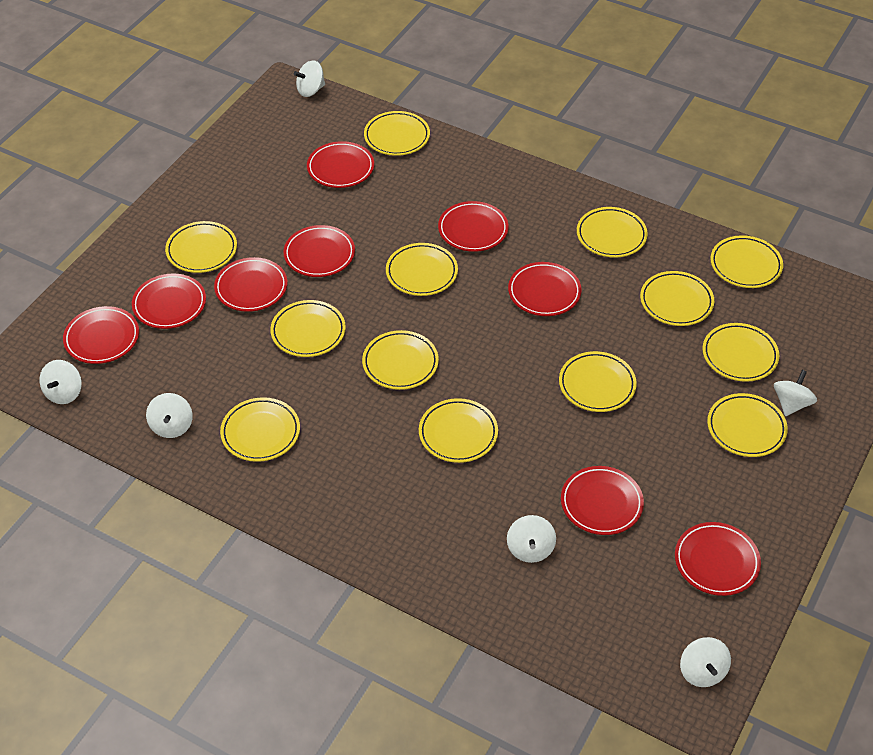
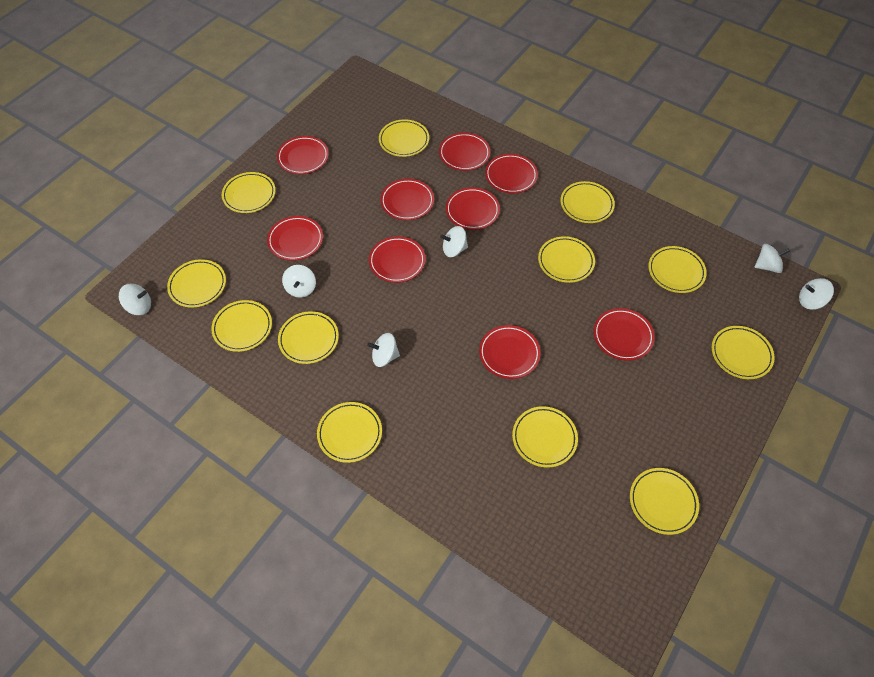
yellow plate: [165,221,237,273] [220,397,300,462] [270,300,346,357] [362,330,439,390] [364,111,430,156] [386,243,458,296] [419,398,498,463] [559,351,637,412] [577,207,648,258] [640,271,714,326] [702,323,779,382] [707,393,788,457] [710,235,783,288] = 13 -> [167,259,226,308] [211,300,272,352] [222,172,276,213] [278,311,339,364] [317,402,382,463] [379,119,429,157] [512,406,578,468] [538,236,595,283] [561,181,615,223] [630,468,699,535] [648,246,707,293] [712,326,774,379] = 12

